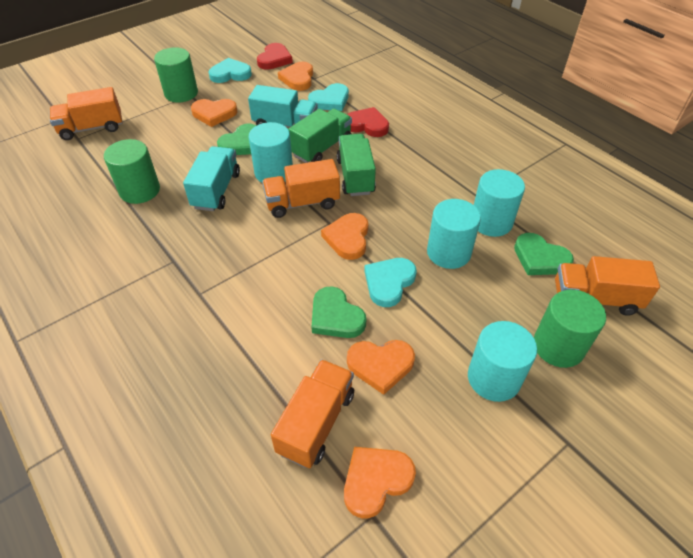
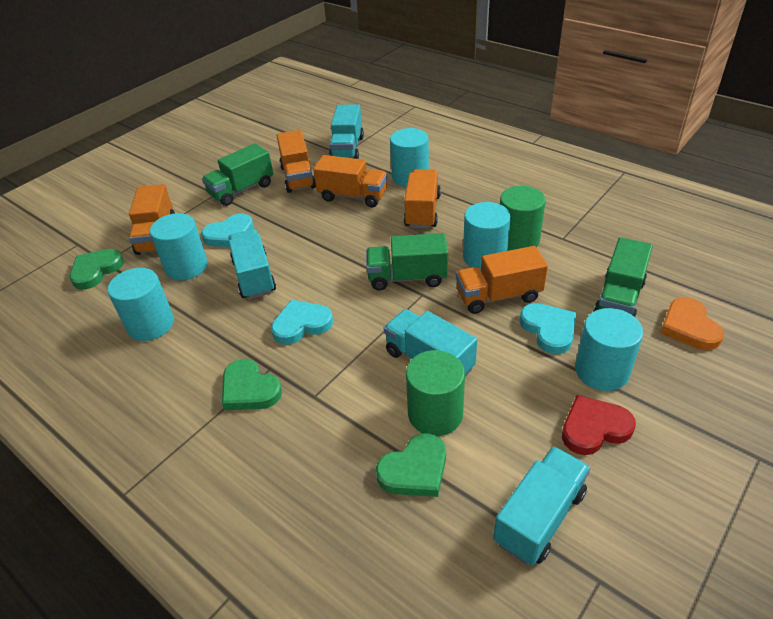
green cylinder: [104,139,160,204] [154,47,198,103] [534,290,606,368] = 3 -> [406,350,465,436] [500,186,546,251] = 2
green truck: [288,109,352,163] [337,134,376,196] = 2 -> [202,143,273,206] [366,233,448,290] [593,237,653,318] = 3
orange heart: [191,99,237,127] [278,62,313,91] [321,213,368,260] [344,447,416,518] [347,340,415,395] = 5 -> [660,297,724,350] = 1
orange truck: [50,87,123,140] [262,159,340,218] [271,359,354,468] [555,256,660,316] = 4 -> [129,184,175,255] [276,130,316,193] [313,155,387,208] [404,169,441,229] [456,246,548,314] = 5
red heart: [257,43,293,70] [347,107,389,137] = 2 -> [562,395,636,455] = 1
turquoise cylinder: [249,122,293,183] [427,199,481,269] [468,321,537,402] [474,169,525,237] = 4 -> [108,268,174,341] [150,213,208,280] [390,128,429,187] [463,202,511,270] [575,308,643,391] = 5
turquoise truck: [183,146,240,211] [248,85,318,128] = 2 -> [229,229,276,299] [329,104,364,159] [384,309,477,377] [493,446,590,566] = 4

